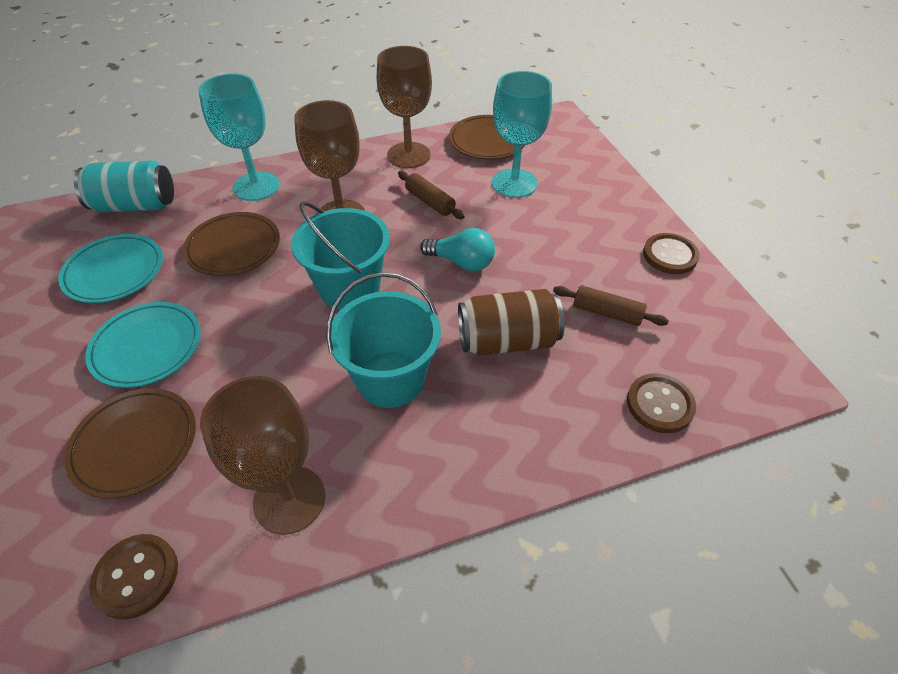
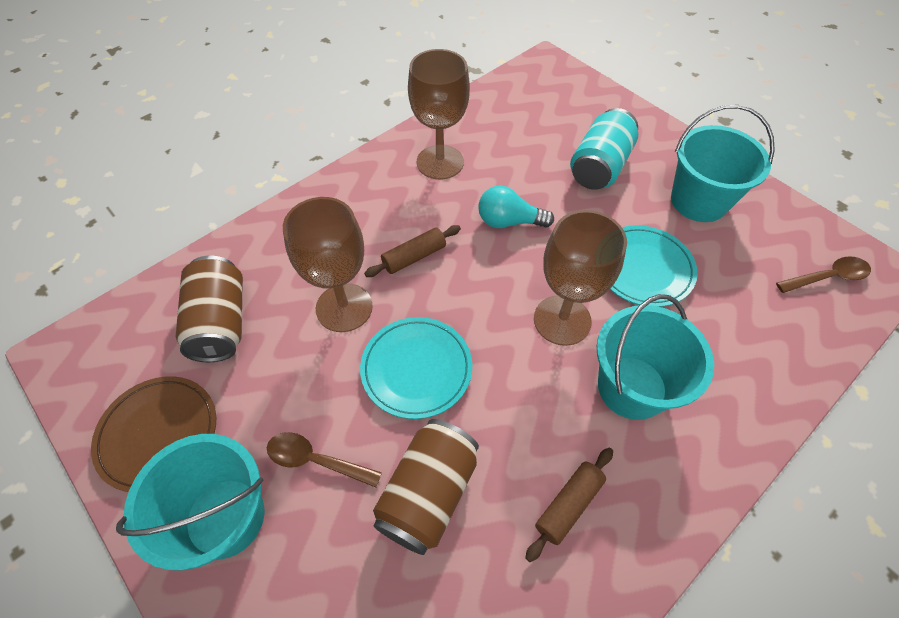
brown button: [89,534,178,619] [627,373,696,433] [643,233,700,274] = 3 -> none = 0
brown can: [458,289,565,355] = 1 -> [175,256,243,362] [373,419,479,555] = 2
brown plate: [64,388,196,499] [183,212,280,276] [449,115,525,159] = 3 -> [91,376,216,492] = 1
brown spoon: none = 0 -> [267,432,382,488] [776,256,871,293] = 2
turquoise bucket: [291,201,390,310] [326,272,441,408] = 2 -> [116,434,264,570] [597,294,714,420] [671,105,775,222] = 3
turquoise goblet: [198,73,280,201] [492,71,552,198] = 2 -> none = 0

